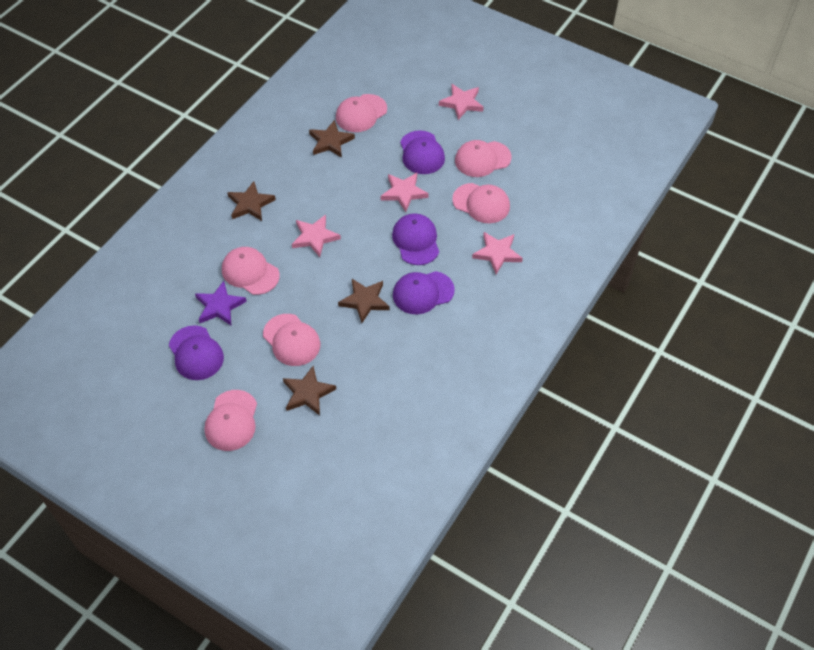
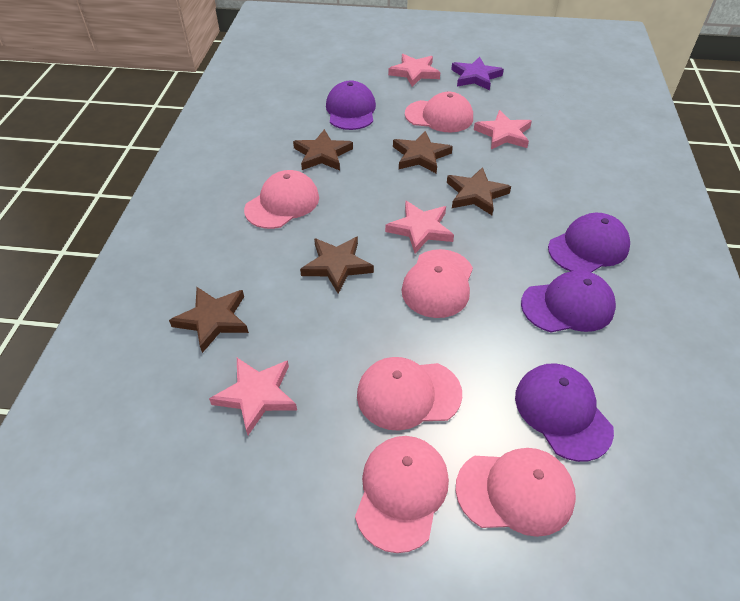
brown star: [227,181,276,221] [283,366,336,416] [309,120,355,158] [338,279,390,323] = 4 -> [169,287,249,353] [293,129,353,171] [300,237,374,294] [393,131,453,174] [447,167,511,215] = 5

